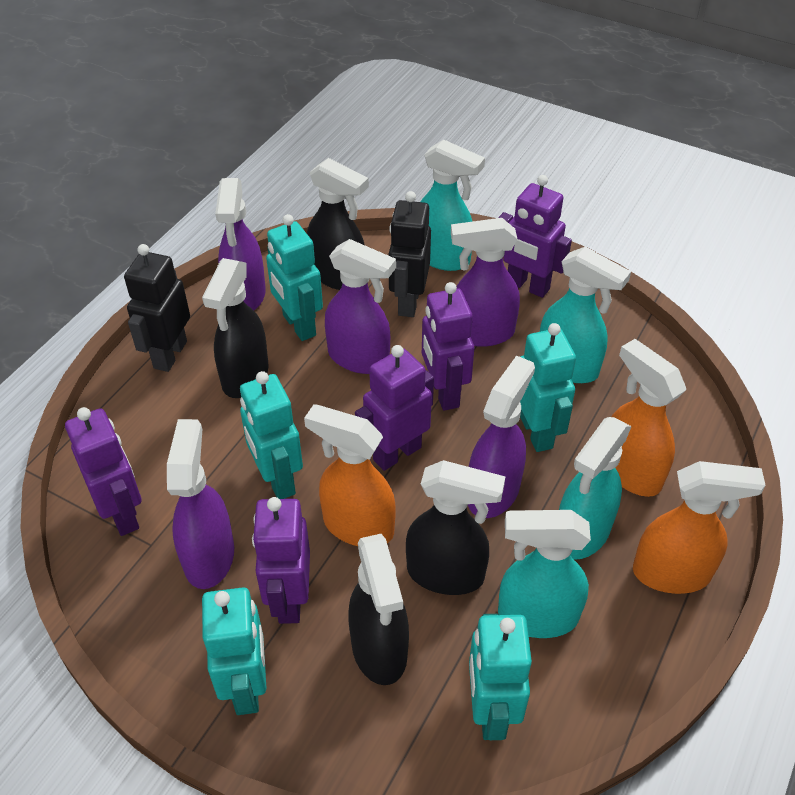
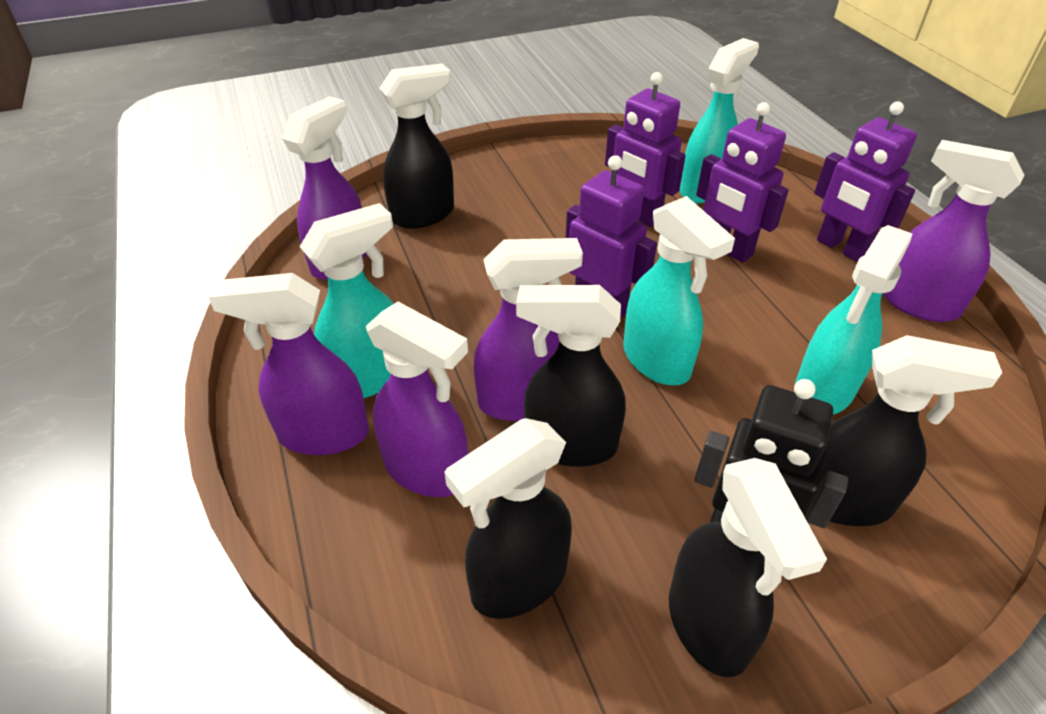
black robot: [124,244,190,372] [388,191,431,317] = 2 -> [694,379,848,528] = 1
black spray bottle: [202,258,268,398] [307,158,369,290] [349,534,409,685] [406,460,505,595] = 4 -> [379,64,454,229] [445,418,572,619] [516,285,626,467] [669,458,827,677] [821,335,1002,526] = 5
orange spray bottle: [304,404,396,546] [612,339,686,497] [633,461,765,594] = 3 -> none = 0
purple robot: [65,407,142,536] [252,497,310,624] [355,345,434,471] [422,282,474,411] [498,175,572,298] = 5 -> [566,155,657,319] [605,72,686,227] [696,102,789,263] [814,101,917,262] = 4
turquoise robot: [202,588,266,715] [240,371,303,499] [266,214,323,341] [469,614,532,740] [520,323,576,452] = 5 -> none = 0

